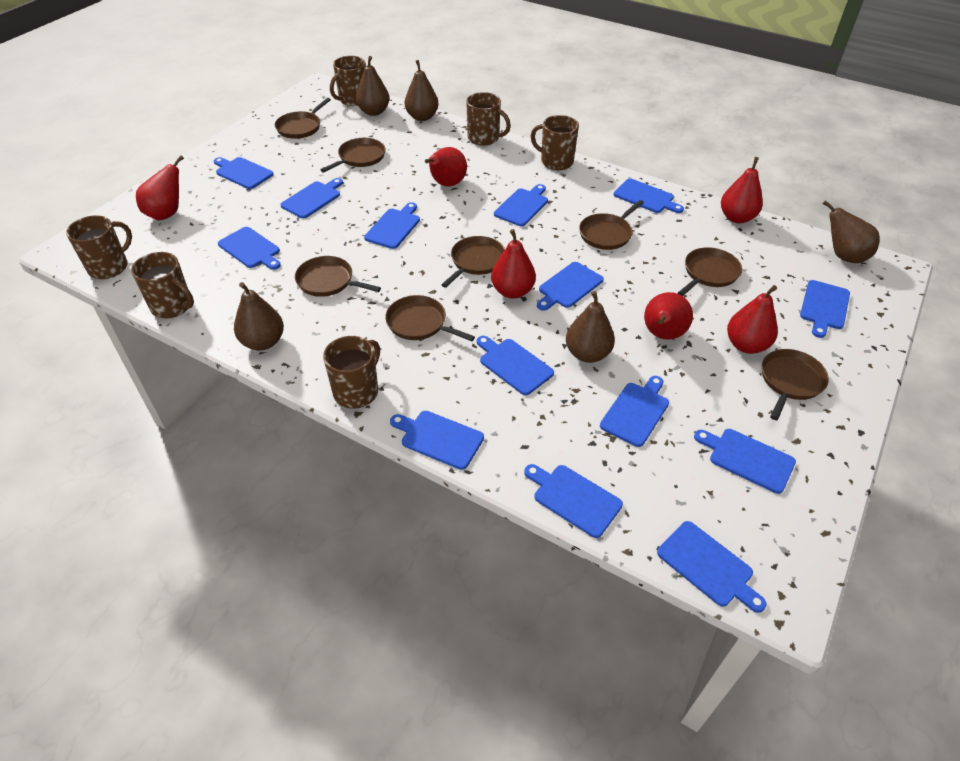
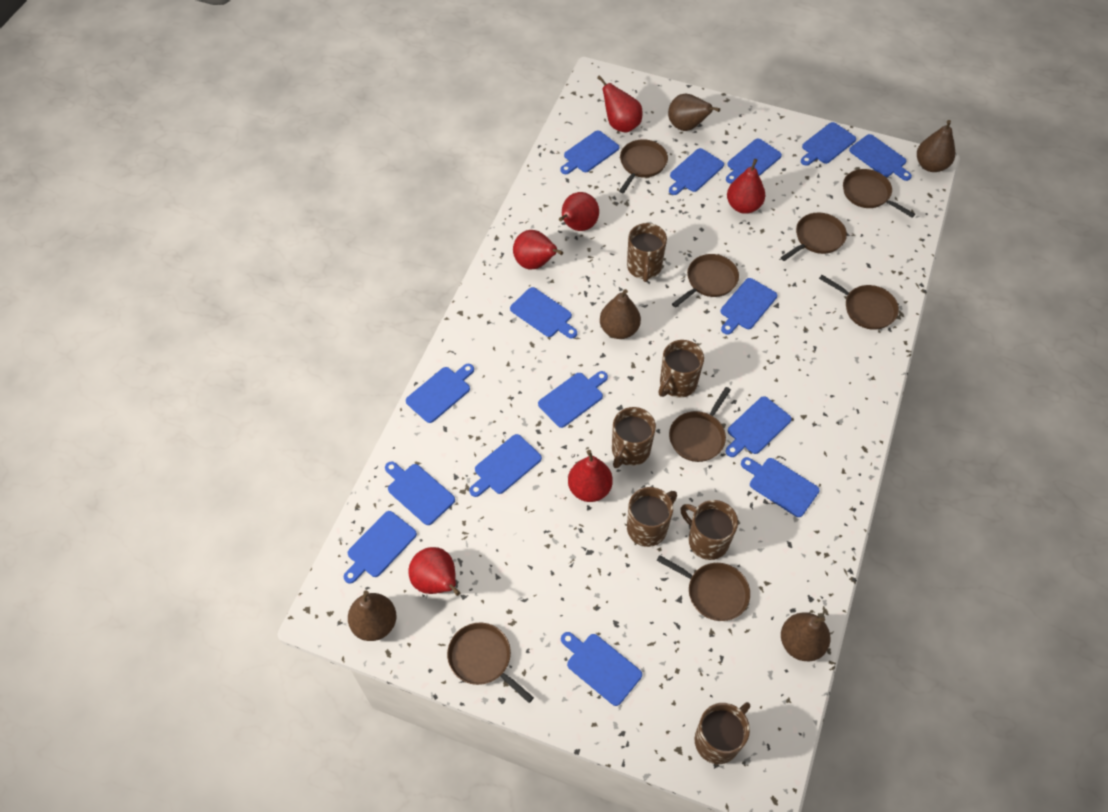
blue cutting board: [214,157,274,189] [218,227,281,270] [280,178,343,218] [364,202,420,249] [390,411,484,470] [477,336,554,395] [494,184,548,226] [524,464,623,538] [537,262,604,311] [600,376,669,447] [614,179,684,213] [657,521,766,613] [694,429,796,494] [800,280,850,338] = 14 -> [344,511,417,584] [385,461,455,525] [406,364,474,423] [469,434,542,497] [510,287,577,339] [538,371,608,428] [560,130,619,174] [561,632,642,706] [669,148,724,195] [720,278,777,335] [726,139,782,184] [726,396,792,457] [741,457,819,517] [801,122,856,166] [849,134,912,181] = 15

